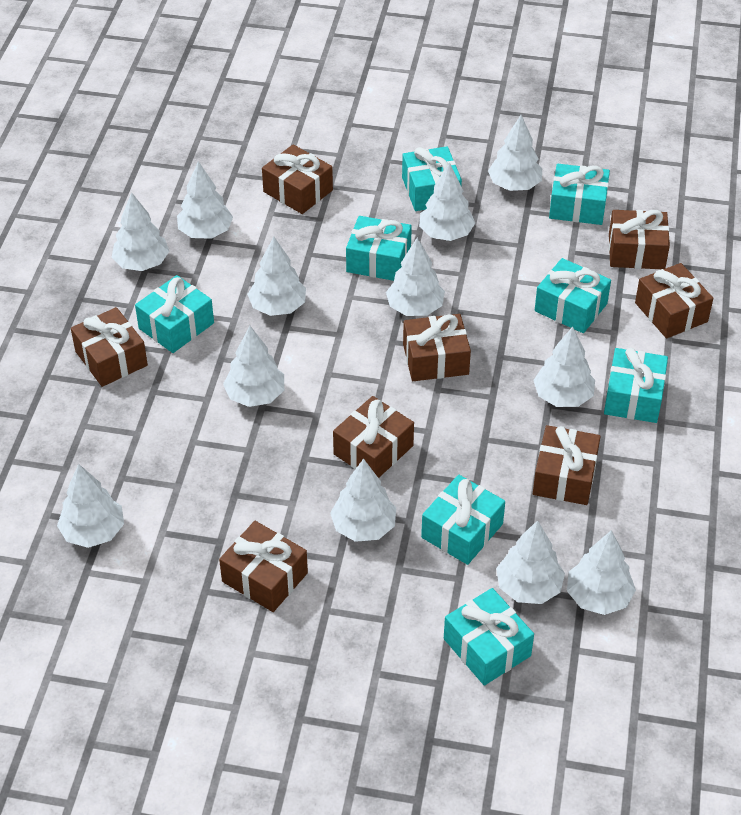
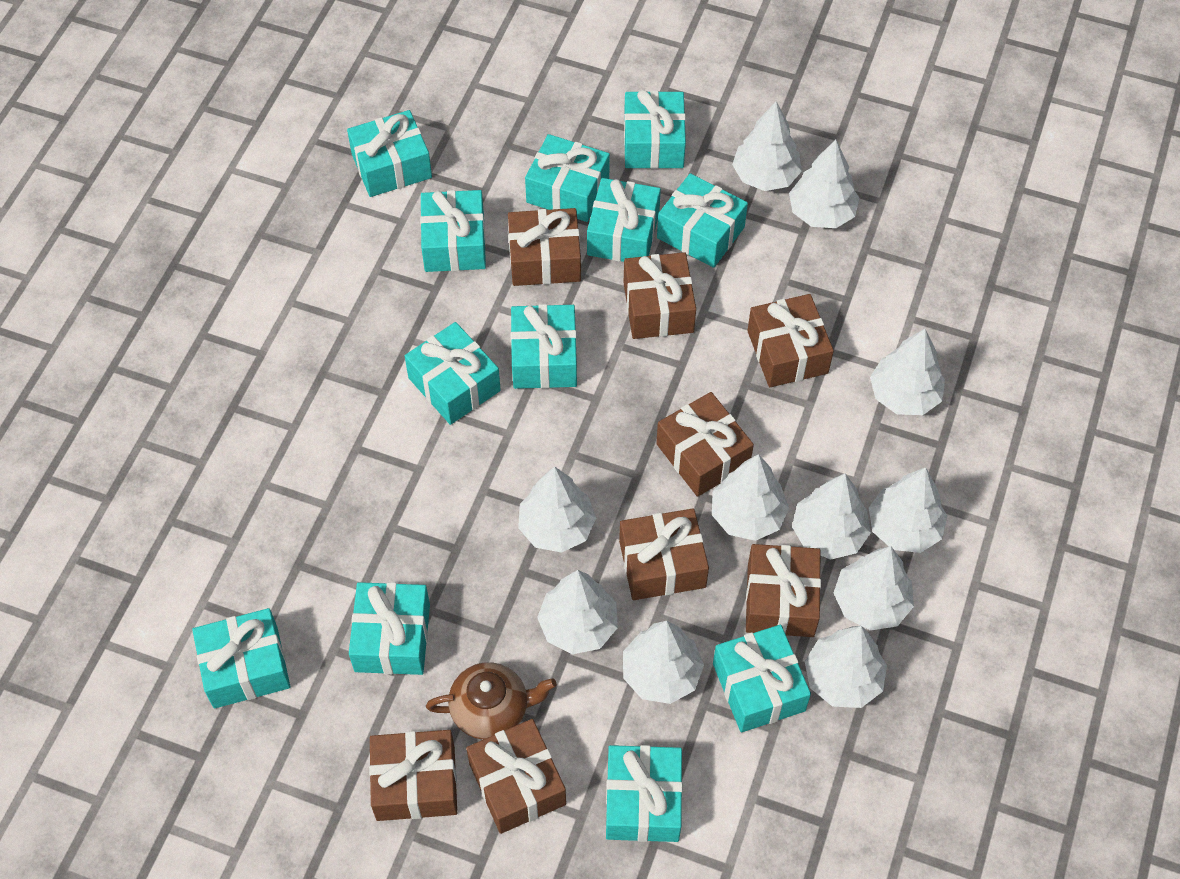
brown teapot: none = 0 -> [426,662,557,740] = 1
turquoise gift: [135,275,214,353] [346,216,412,281] [402,146,462,211] [421,474,505,565] [444,588,534,685] [535,258,611,333] [549,164,610,225] [604,348,668,423] = 8 -> [192,608,291,708] [347,110,432,197] [349,582,430,675] [405,322,501,425] [420,190,486,272] [511,304,577,389] [525,134,610,222] [587,178,661,262] [606,745,683,842] [624,90,686,169] [657,173,748,268] [713,625,811,732] = 12
white tree: [57,464,124,548] [112,192,169,271] [177,161,233,239] [223,326,284,407] [247,236,306,316] [330,458,396,542] [386,237,445,316] [419,163,475,241] [488,115,542,191] [496,520,565,604] [533,327,595,407] [567,530,636,615] = 12 -> [518,466,596,553] [537,570,618,654] [623,621,704,704] [712,454,789,541] [732,101,802,191] [789,140,859,228] [792,474,871,560] [805,626,887,708] [834,546,914,631] [869,467,947,553] [870,329,945,415] = 11

